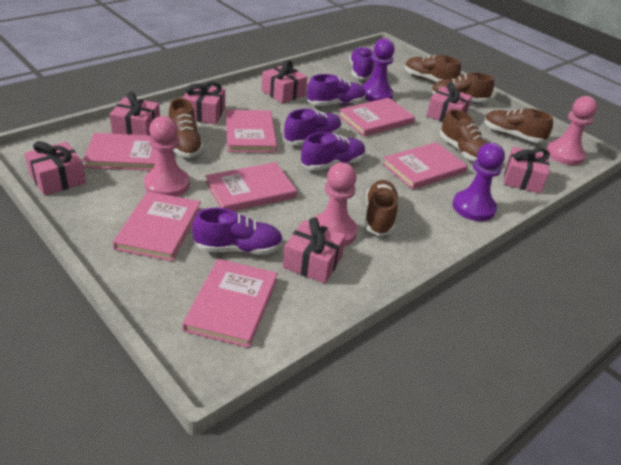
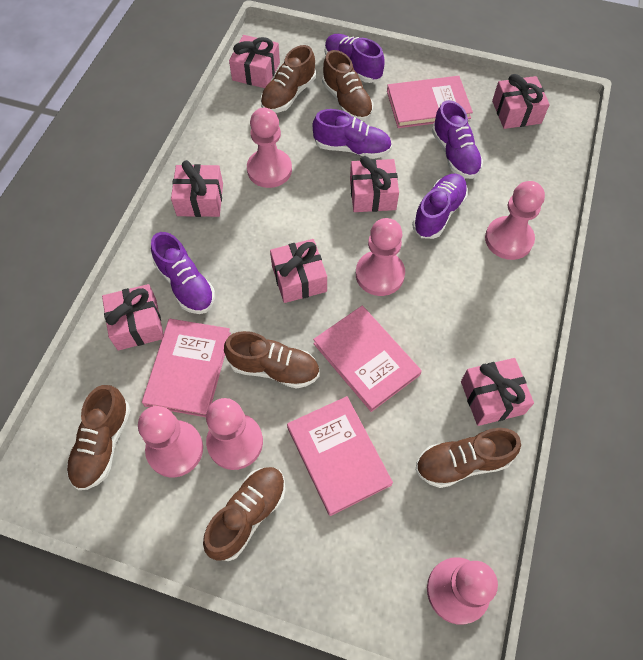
pink book: [83,133,157,171] [113,191,201,261] [183,259,278,348] [205,162,297,211] [226,110,277,153] [338,98,415,136] [382,142,468,190] = 7 -> [142,318,231,417] [287,396,393,516] [313,306,422,412] [387,76,473,128] = 4
pink pawn: [144,116,190,197] [314,162,357,246] [547,96,597,165] = 3 -> [138,406,203,477] [206,398,263,470] [247,108,292,188] [356,218,405,296] [427,557,498,624] [485,181,545,260] = 6
purple pawn: [361,38,395,102] [453,143,505,221] = 2 -> none = 0

